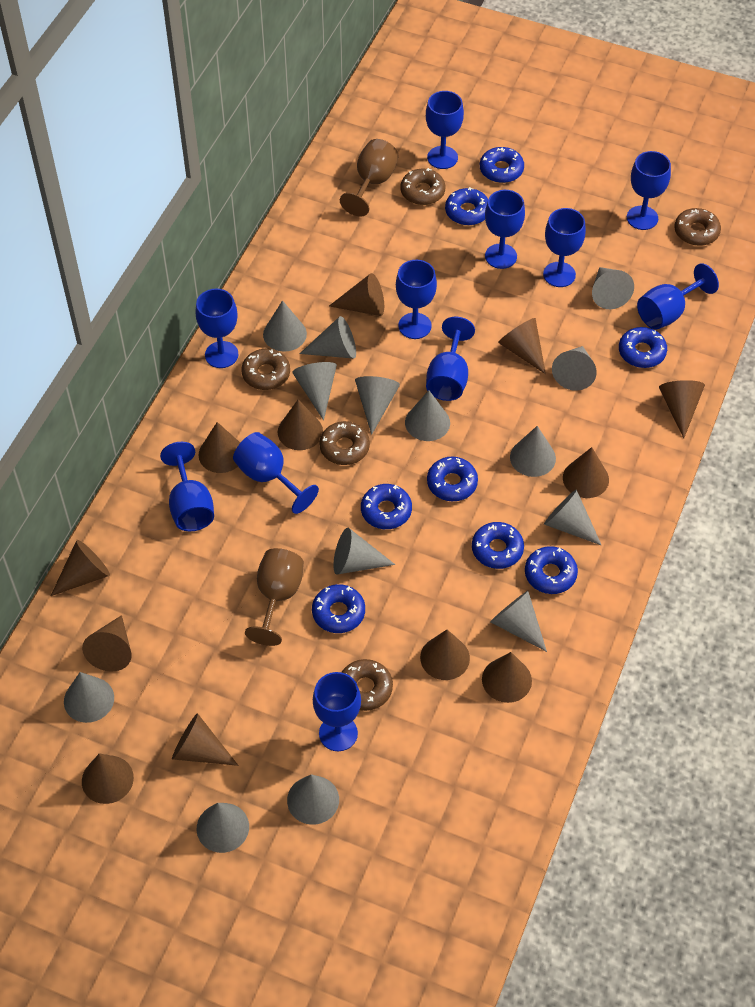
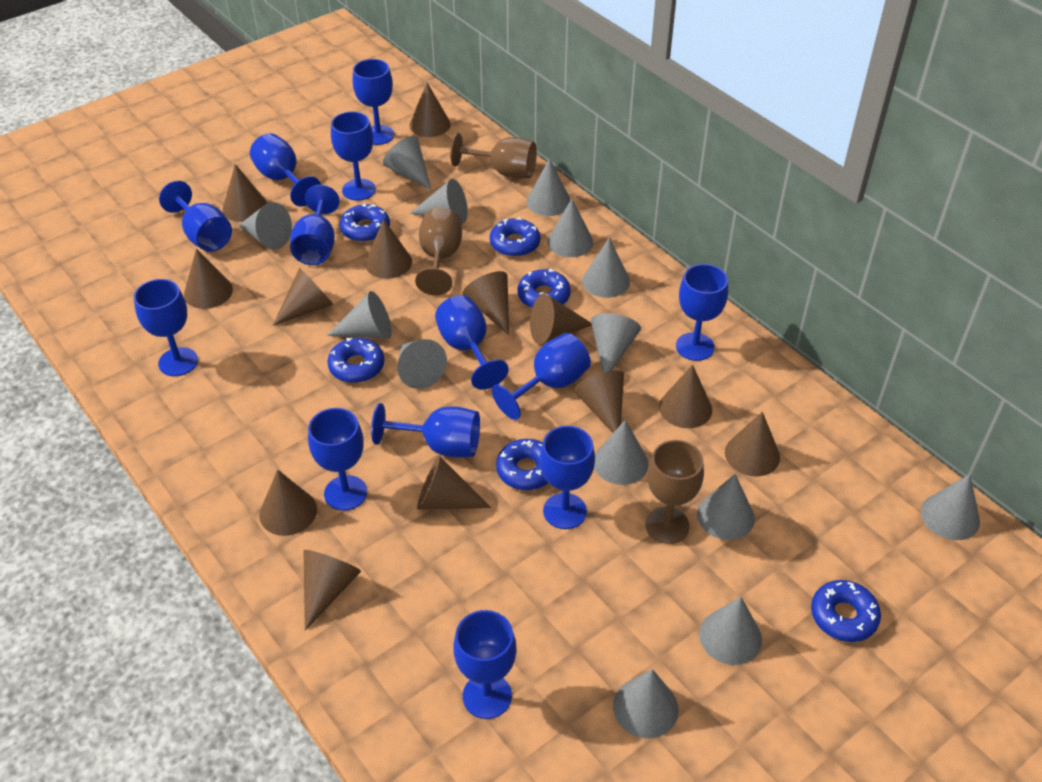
blue donut: [312,584,365,633] [361,484,412,529] [427,457,478,501] [445,187,488,225] [472,522,524,569] [480,147,524,183] [525,546,578,594] [619,327,667,368] = 8 -> [327,338,384,383] [340,203,390,242] [490,217,540,257] [496,439,548,490] [517,269,571,308] [811,580,881,642] = 6
blue goblet: [160,442,214,531] [195,289,239,368] [233,432,319,514] [313,672,361,751] [396,260,437,339] [426,91,464,169] [426,317,475,401] [485,190,525,269] [543,208,586,287] [627,151,671,230] [637,263,719,330] = 11 -> [134,279,198,376] [159,181,232,252] [250,133,321,206] [290,185,340,265] [308,408,367,511] [331,111,376,201] [353,59,394,145] [371,403,480,457] [435,295,509,389] [453,610,517,719] [492,333,591,420] [540,426,595,529] [676,264,728,361] = 13
brown cone: [51,540,110,596] [82,615,132,672] [82,754,134,804] [172,713,238,766] [198,422,240,473] [278,399,323,450] [329,273,384,316] [420,630,470,680] [482,652,532,703] [498,318,546,374] [563,447,609,498] [659,380,705,438] = 12 -> [184,248,233,309] [222,164,267,222] [259,470,317,536] [273,268,333,326] [303,550,361,631] [365,219,412,279] [409,83,451,137] [417,456,491,510] [462,271,509,335] [530,294,592,344] [573,370,624,433] [659,365,712,428] [725,412,780,476] = 13
brown donut: [241,349,290,390] [319,421,370,465] [342,659,393,711] [400,168,445,205] [674,208,721,246] = 5 -> none = 0
brown goblet: [245,548,304,646] [340,139,399,216] = 2 -> [415,207,462,295] [450,133,537,178] [645,440,704,544] = 3

